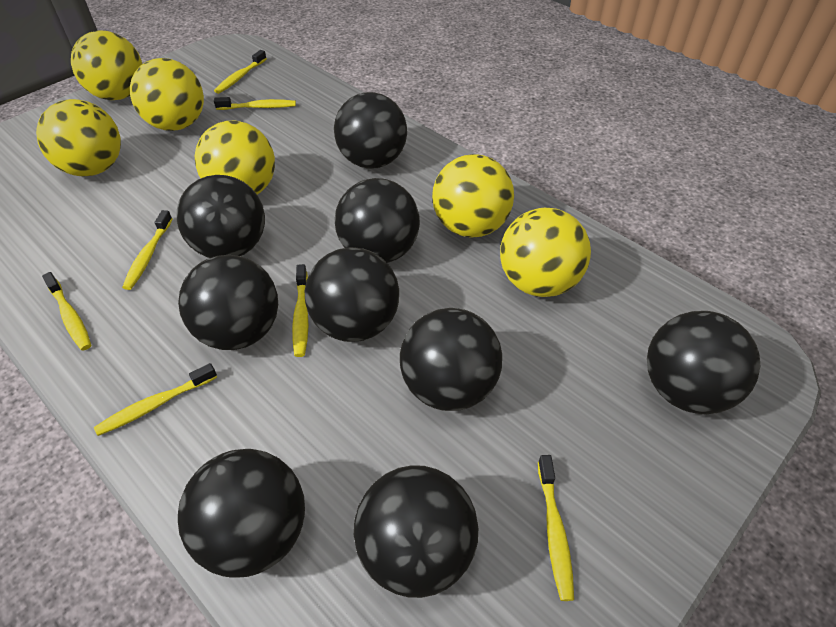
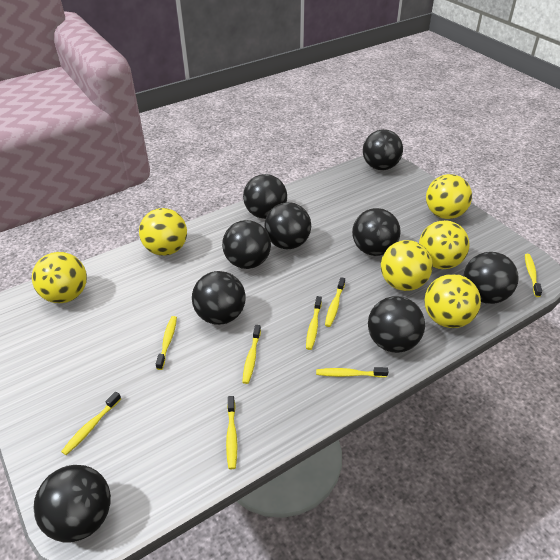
yellow toothbrush: [42,272,91,351] [94,363,217,436] [122,210,172,290] [214,50,267,94] [214,97,296,110] [292,264,309,357] [538,455,574,601] = 7 -> [61,392,121,455] [156,316,177,370] [226,396,237,469] [242,325,261,384] [306,296,322,350] [316,367,388,378] [325,277,345,327] [525,254,542,297] = 8

